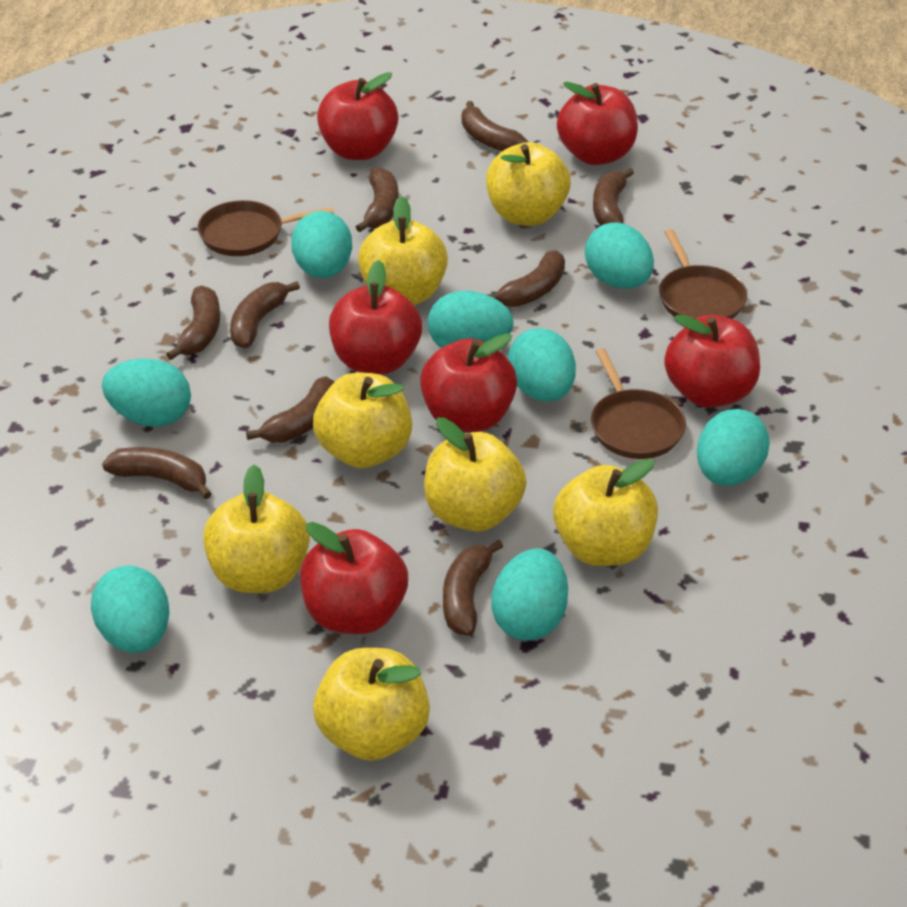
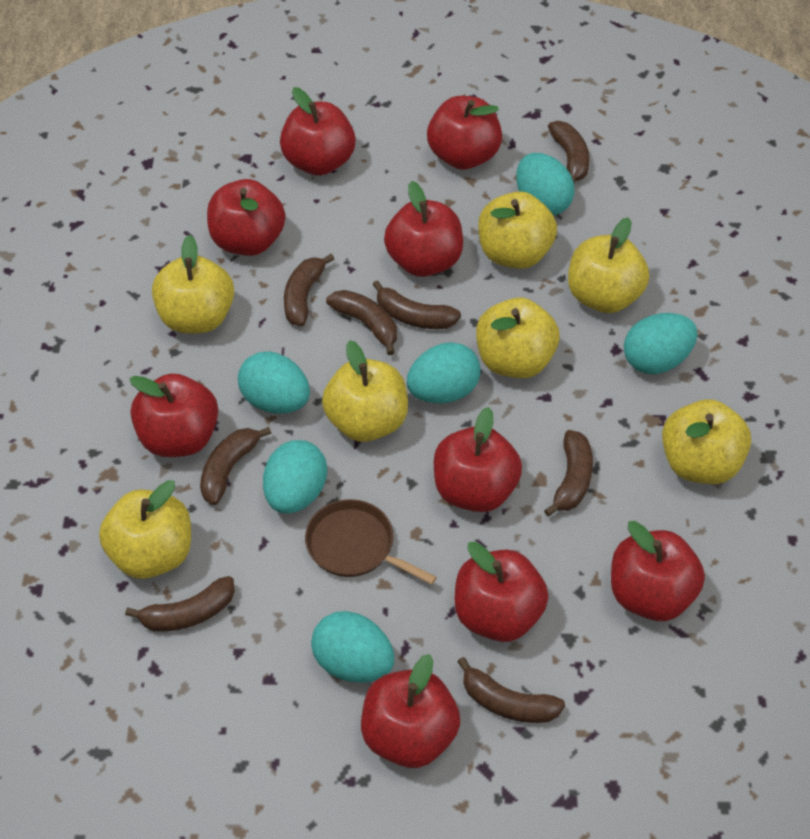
brown banana: [102,447,212,499] [166,285,220,360] [230,281,300,348] [246,376,335,443] [356,167,398,232] [443,539,503,636] [461,101,528,151] [486,250,565,307] [593,168,634,226] = 9 -> [125,576,235,632] [200,427,271,505] [284,254,334,326] [326,290,397,355] [372,280,461,329] [457,657,565,723] [544,430,593,516] [548,121,589,183] = 8
brown pan: [198,200,334,256] [591,348,686,459] [659,229,747,319] = 3 -> [305,499,437,585] = 1
red apple: [300,522,408,634] [317,72,398,160] [329,260,422,375] [420,333,517,432] [557,81,638,165] [664,314,760,408] = 6 -> [129,373,218,457] [207,179,285,256] [280,87,356,176] [361,654,460,768] [384,181,463,277] [427,96,502,170] [434,407,522,512] [455,542,549,642] [611,521,705,621] = 9
turquoise egg: [91,566,169,653] [102,359,191,426] [291,211,352,278] [428,291,513,348] [491,548,568,641] [508,328,576,402] [585,222,654,289] [697,409,770,486] = 8 -> [238,351,310,414] [263,440,327,514] [311,611,394,683] [407,342,481,403] [516,153,575,216] [624,313,697,374] = 6

